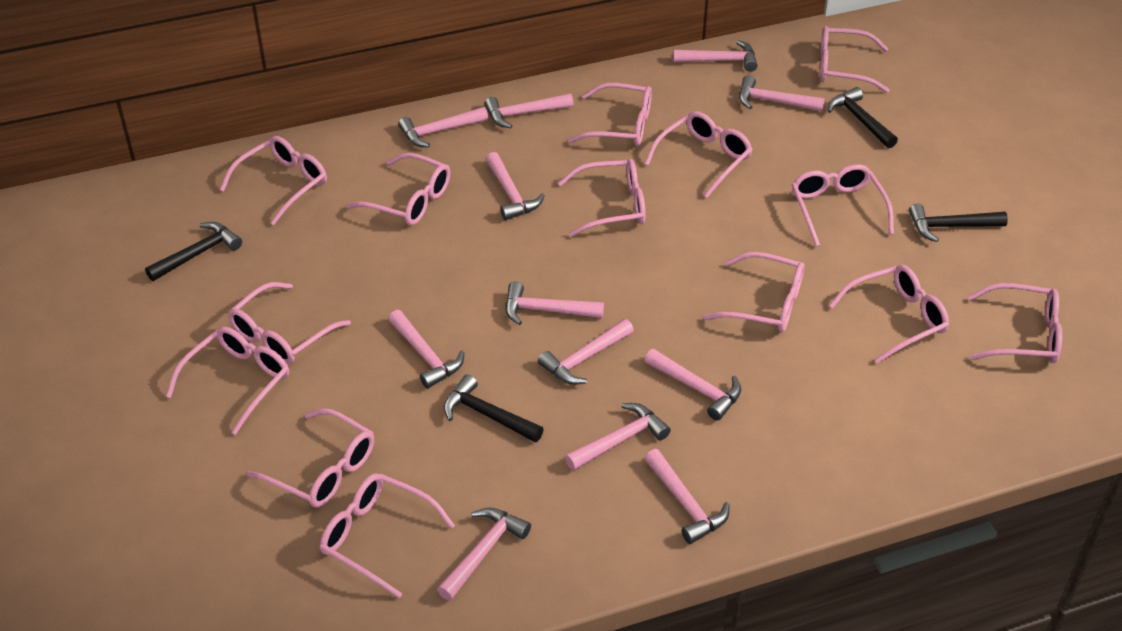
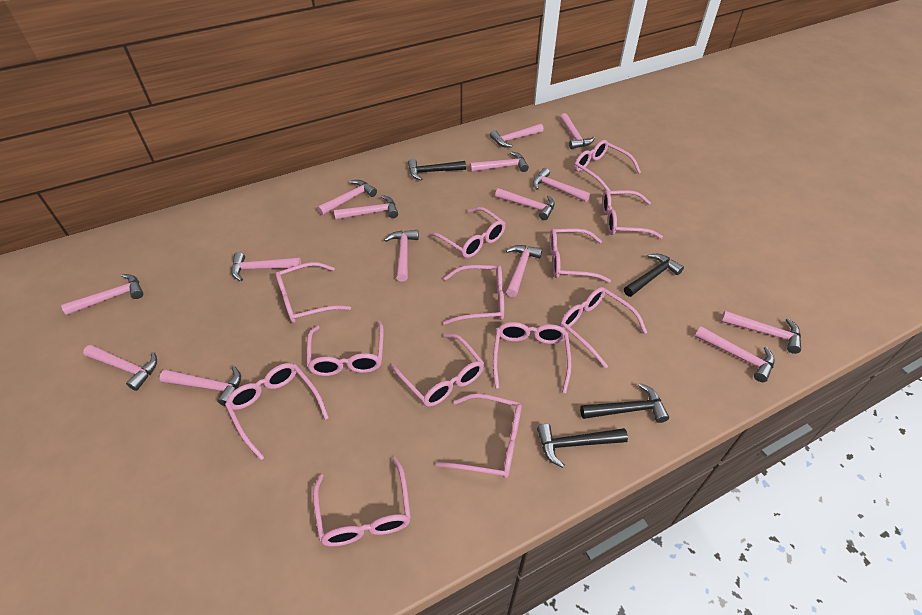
pink glasses: [166,327,289,435] [220,136,327,225] [228,282,351,365] [246,408,374,508] [320,473,455,598] [346,153,450,225] [558,159,645,237] [568,83,652,146] [645,111,753,198] [703,252,805,332] [791,164,894,246] [820,26,890,93] [829,265,949,363] [968,283,1062,363] = 14 -> [225,363,329,460] [275,262,351,323] [307,321,384,376] [313,457,411,547] [391,334,484,407] [429,207,506,258] [436,394,522,478] [443,265,504,325] [493,322,571,393] [549,229,611,283] [560,287,647,368] [574,140,641,191] [602,190,663,239] = 13
pink hammer: [388,310,464,389] [398,107,488,148] [437,507,531,601] [484,93,573,128] [485,152,545,220] [505,282,604,325] [538,319,634,385] [565,403,671,471] [644,449,730,544] [645,349,741,421] [673,40,758,72] [739,75,825,111] = 12 -> [61,274,143,315] [83,345,157,391] [160,366,241,406] [232,252,301,281] [317,180,377,215] [334,195,398,220] [384,230,419,282] [470,152,529,172] [490,124,544,148] [495,188,555,220] [506,245,542,297] [533,168,590,202] [560,113,595,149] [695,326,775,382] [721,311,801,354] = 15

